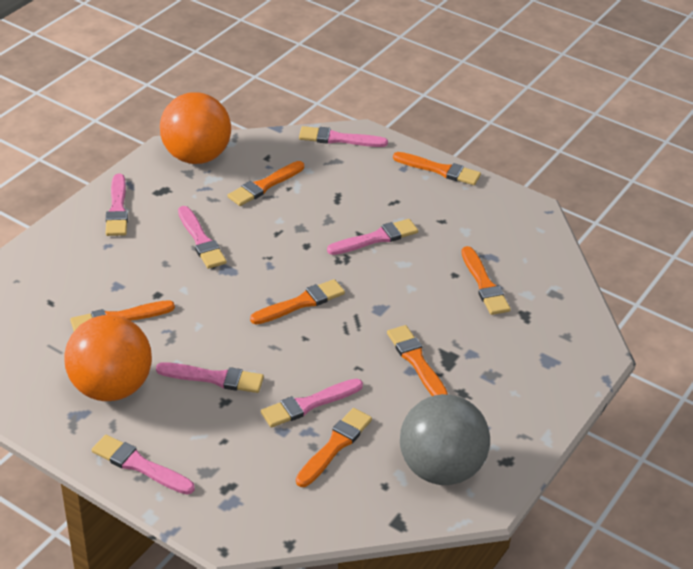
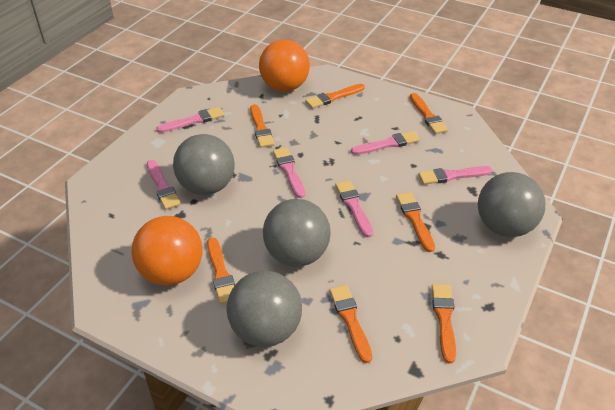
grey ball: [400,394,490,485] = 1 -> [173,134,235,195] [227,271,302,347] [263,199,330,267] [478,172,545,237] = 4
pink brush: [92,435,195,495] [106,174,128,236] [156,362,264,393] [178,206,227,269] [261,378,363,428] [299,126,388,147] [327,219,418,255] = 7 -> [147,160,181,210] [156,107,224,133] [273,147,305,198] [335,180,373,238] [351,131,420,155] [418,166,493,184] = 6

